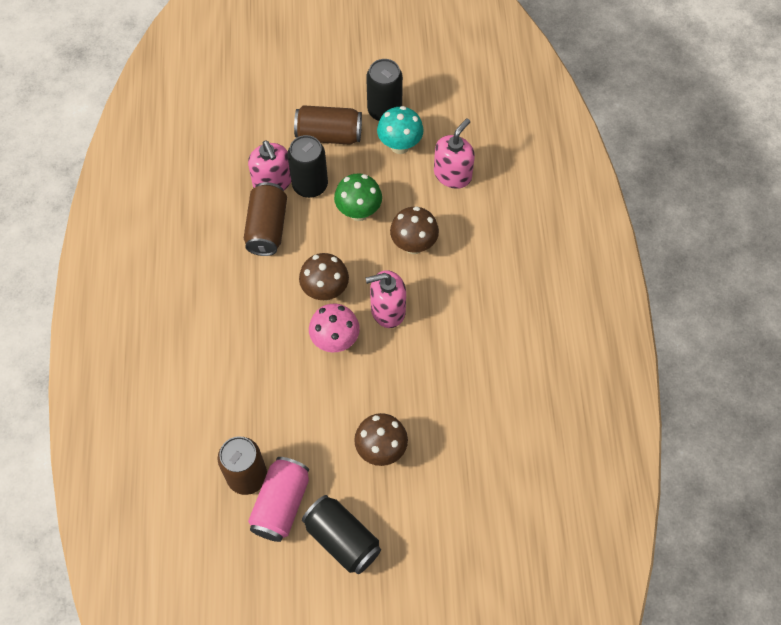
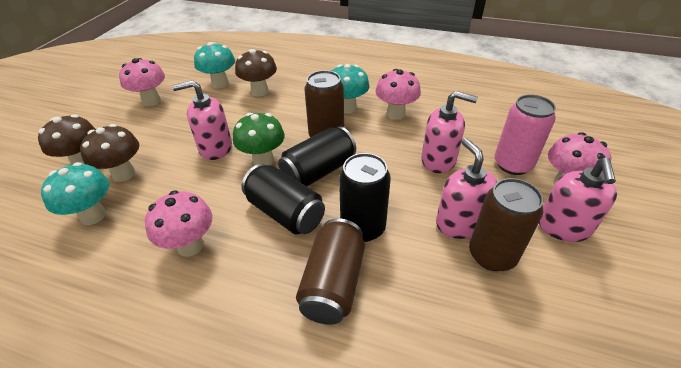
pink mushroom: [309,304,360,352] = 1 -> [119,58,165,106] [145,191,212,257] [375,69,421,120] [548,132,611,185] = 4
pink soap dispenser: [248,140,291,190] [365,270,406,328] [434,119,475,189] = 3 -> [172,80,232,160] [421,91,478,173] [436,138,497,239] [539,158,617,242] = 4
turquoise mushroom: [377,106,424,154] = 1 -> [41,162,109,225] [194,42,235,89] [332,64,370,113] = 3

